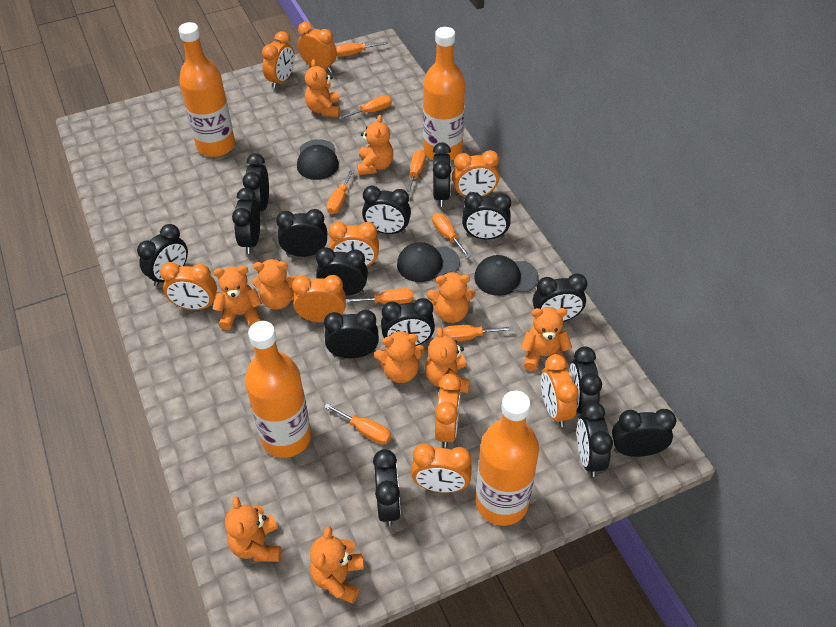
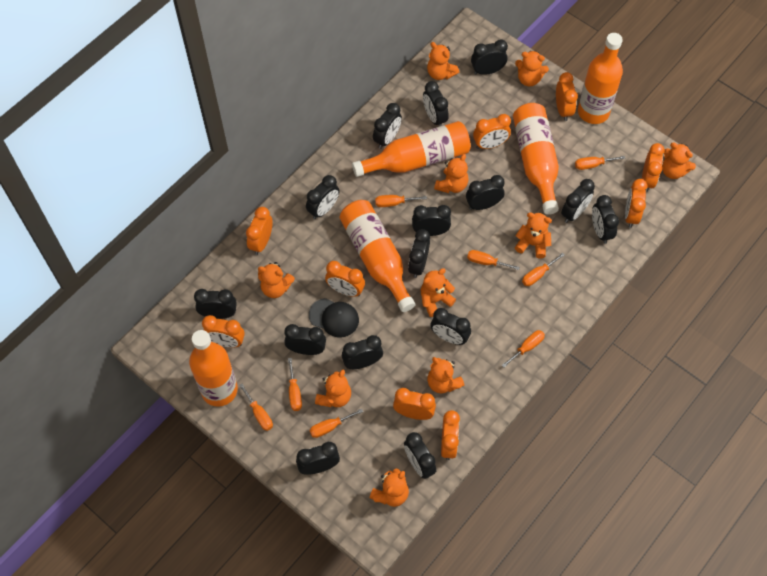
black cap: [297,139,339,180] [397,242,460,282] [474,255,539,296] = 3 -> [309,298,359,337] = 1
orange bottle: [178,22,235,157] [245,321,311,458] [423,27,465,160] [476,391,539,526] = 4 -> [189,330,238,407] [340,200,415,312] [352,121,471,177] [513,103,559,215] [578,33,623,124] = 5

